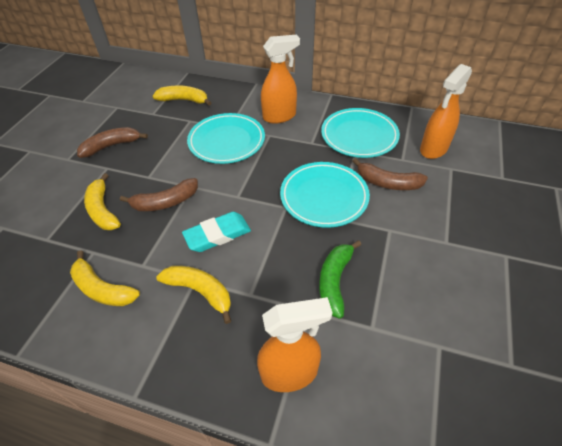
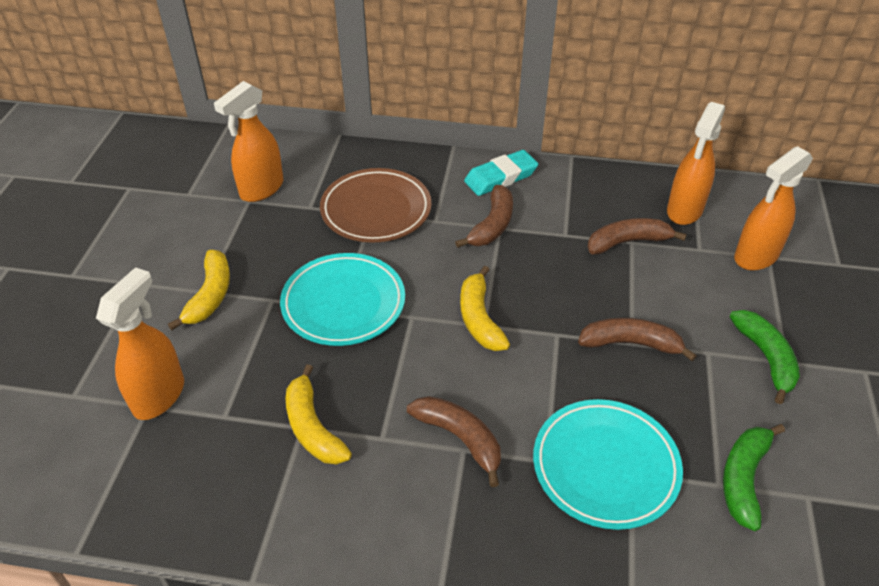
brown banana: [77,127,148,158] [120,178,198,211] [353,158,428,190] = 3 -> [407,396,501,487] [455,185,513,248] [578,318,697,361] [588,218,687,255] = 4
brown plate: none = 0 -> [320,168,431,242] = 1
green banana: [319,240,361,319] = 1 -> [723,424,785,531] [730,310,800,404] = 2
orange spray bottle: [257,297,333,392] [261,35,300,124] [420,64,472,159] = 3 -> [96,267,184,420] [214,81,283,202] [667,102,725,225] [734,146,813,271] = 4
turquoise plate: [187,113,265,164] [280,162,370,228] [321,108,400,158] = 3 -> [280,253,405,346] [533,399,683,530] = 2
yellow banana: [70,250,140,306] [84,173,121,230] [152,85,211,105] [156,266,231,324] = 4 -> [168,250,230,330] [286,364,352,464] [460,266,510,351] = 3

